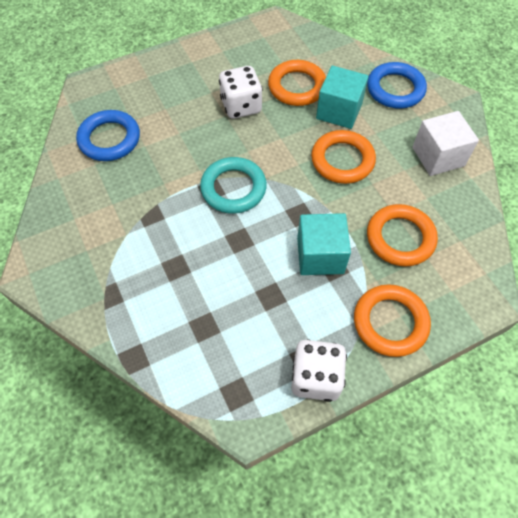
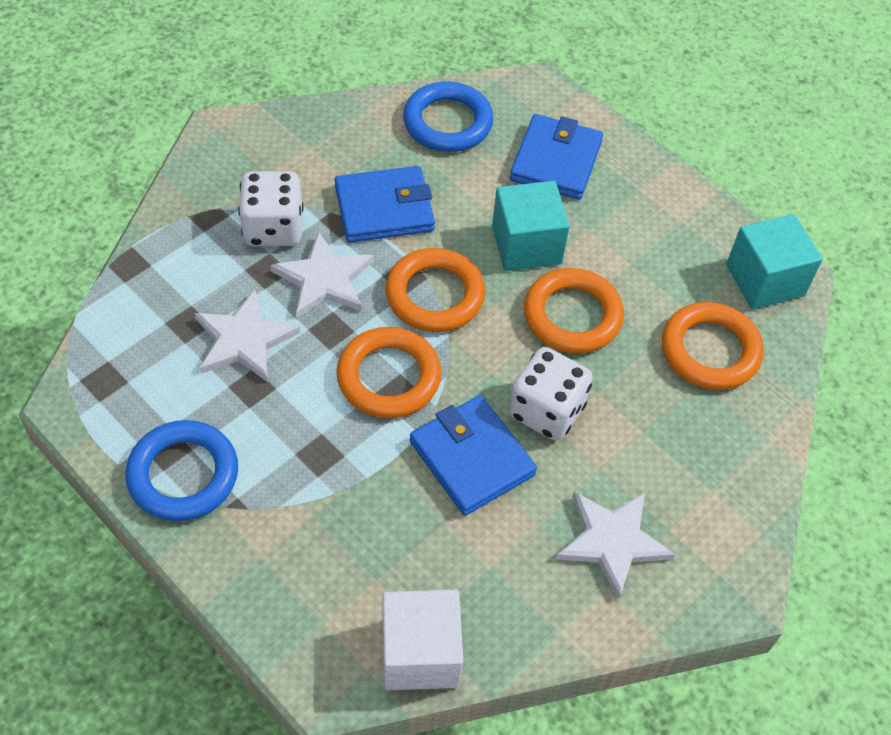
blue wallet: none = 0 -> [335,166,435,243] [410,395,537,516] [510,114,603,200] = 3
turquoise ring: [200,157,267,214] = 1 -> none = 0
white star: none = 0 -> [194,290,300,382] [270,231,374,318] [556,492,675,600] = 3

